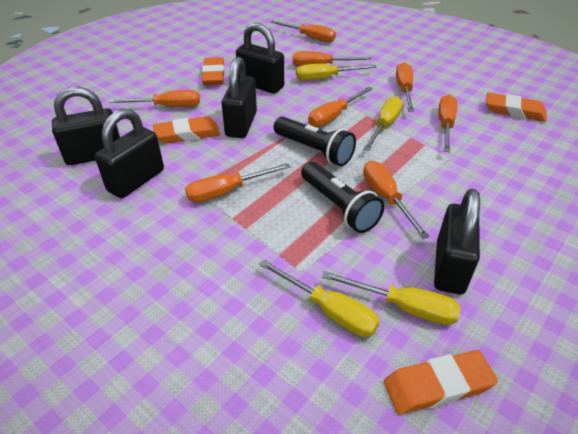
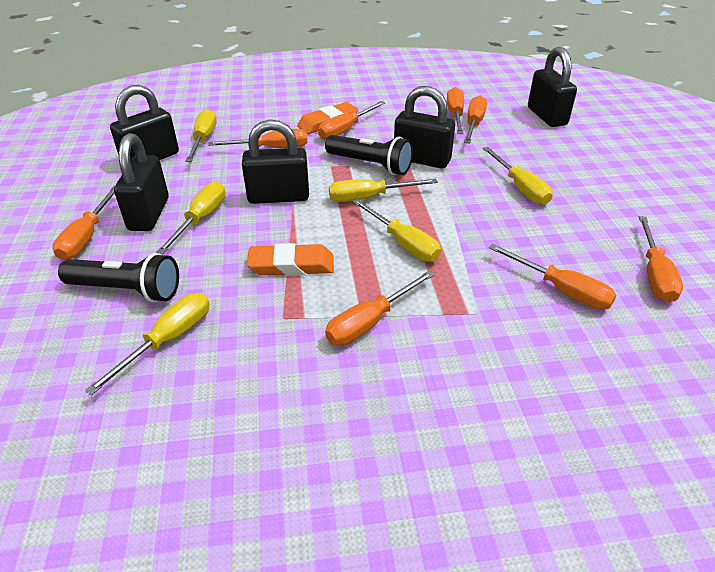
orange eraser: [153,116,220,144] [202,57,225,85] [384,350,498,414] [486,92,547,122] = 4 -> [247,243,334,276] [297,102,358,134] = 2
yellow screwdriver: [259,260,380,337] [296,64,376,81] [322,271,460,325] [363,96,403,151] = 4 -> [85,293,210,395] [156,181,226,254] [185,109,216,162] [329,179,438,202] [352,199,441,262] [483,147,553,205] = 6

